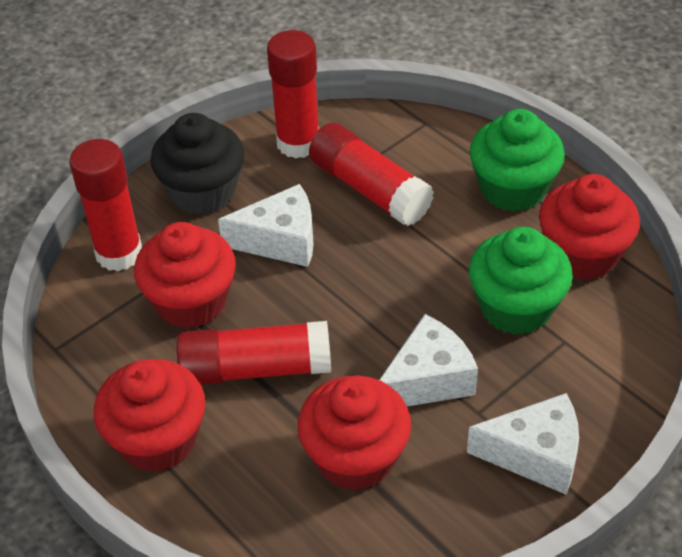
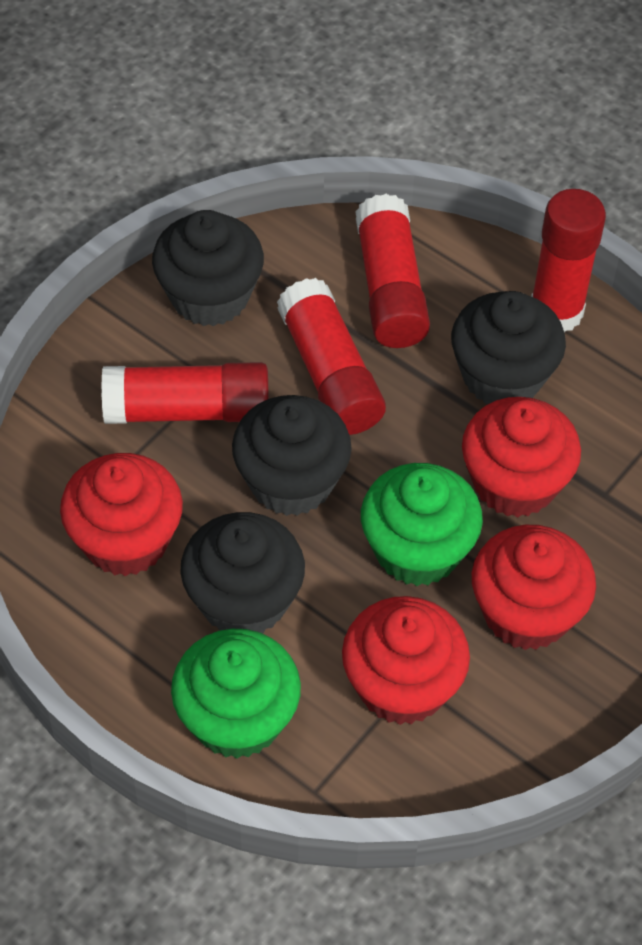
black cupcake: [150,113,244,215] = 1 -> [152,210,264,326] [180,512,305,634] [232,395,352,516] [451,291,566,404] = 4
white cheese: [218,184,314,267] [379,314,478,407] [467,393,579,495] = 3 -> none = 0

